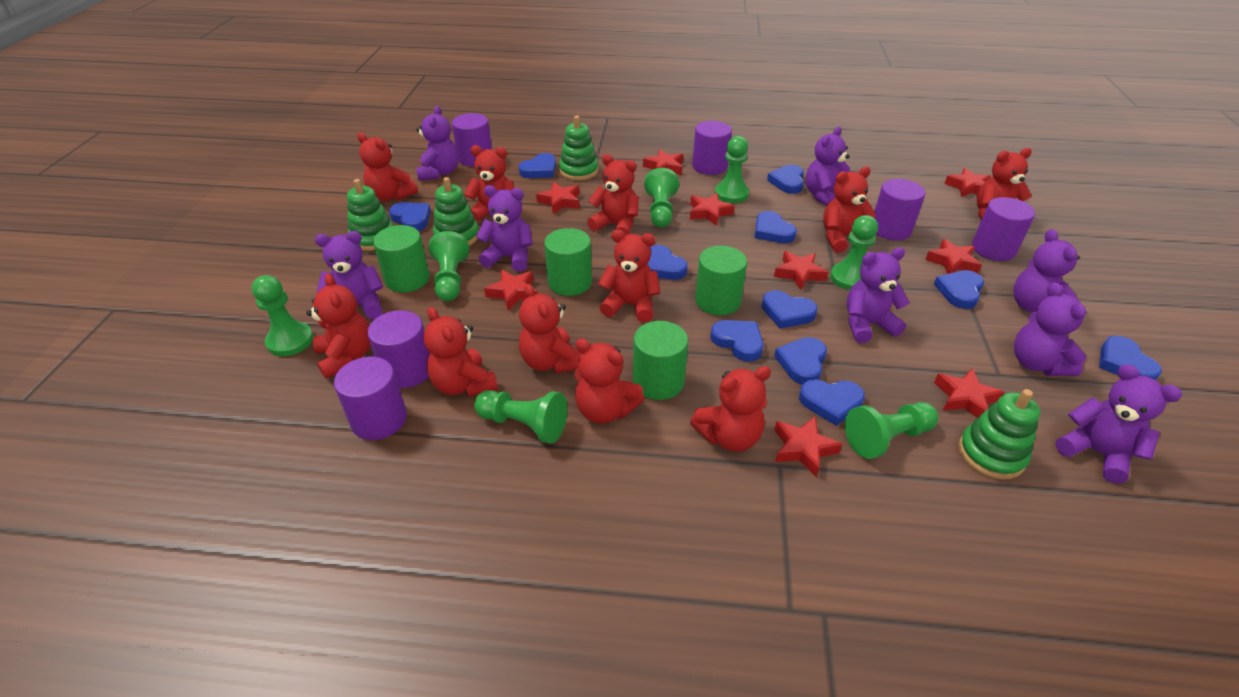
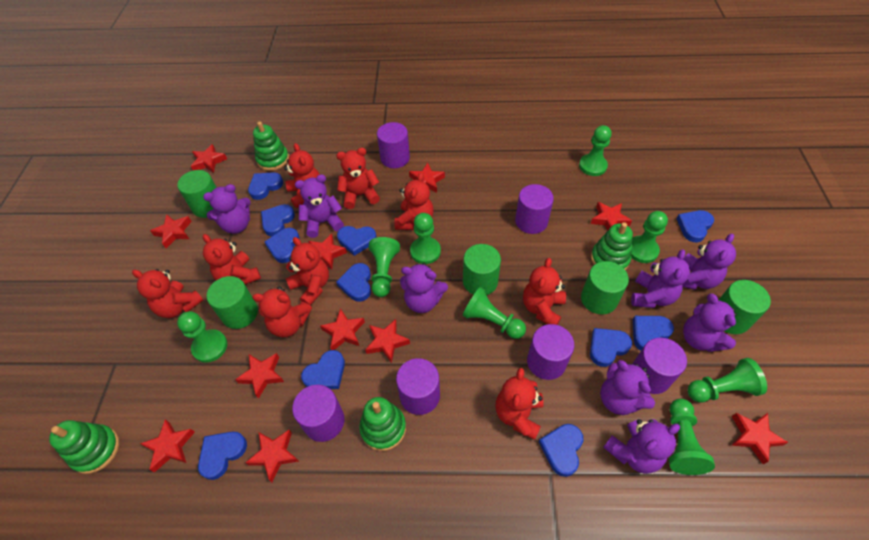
green cylinder: [373,225,430,292] [544,228,592,296] [633,321,688,400] [695,246,747,315] = 4 -> [177,170,217,218] [206,276,258,329] [463,244,501,295] [581,261,629,315] [719,280,771,334] = 5
green pawn: [252,275,313,356] [429,231,469,301] [474,390,567,444] [644,168,679,227] [715,136,749,203] [830,215,878,290] [845,402,938,459] = 7 -> [177,311,227,363] [369,237,400,297] [410,213,441,264] [463,287,526,339] [579,125,612,176] [631,211,668,263] [669,399,715,475] [688,358,767,402] = 8
red star: [484,270,538,310] [536,182,580,214] [643,149,683,175] [690,193,735,226] [774,251,828,290] [774,416,842,477] [925,239,982,274] [934,368,1004,418] [944,168,991,197] = 9 -> [140,419,195,473] [150,214,192,248] [191,144,227,173] [235,353,284,399] [245,430,299,482] [308,234,347,270] [320,308,365,350] [365,319,410,363] [409,163,445,193] [591,202,632,230] [731,413,788,464] = 11
red teddy bear: [306,273,371,379] [357,133,418,201] [424,307,498,397] [464,145,514,222] [519,284,581,373] [574,338,644,424] [587,154,639,235] [598,230,660,322] [690,366,771,452] [823,167,877,252] [976,148,1032,220] = 11 -> [132,269,203,318] [203,234,261,285] [252,286,312,337] [284,143,320,208] [286,237,329,306] [336,148,380,209] [394,172,434,230] [496,368,544,440] [523,258,566,325] = 9

